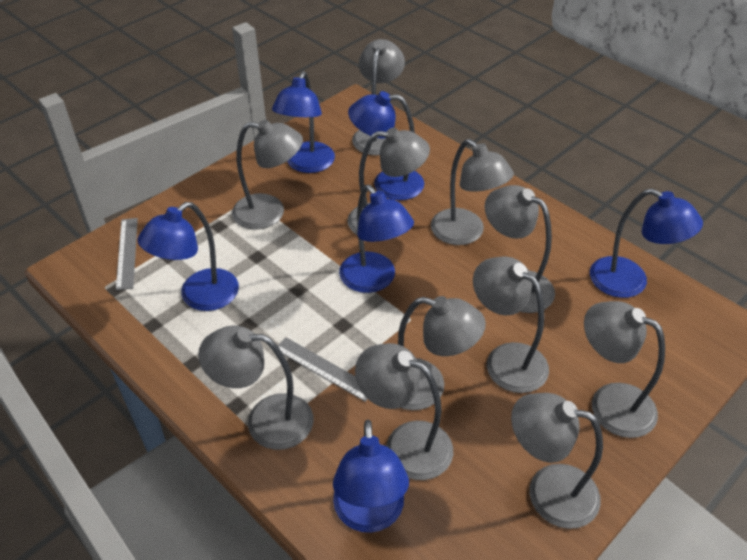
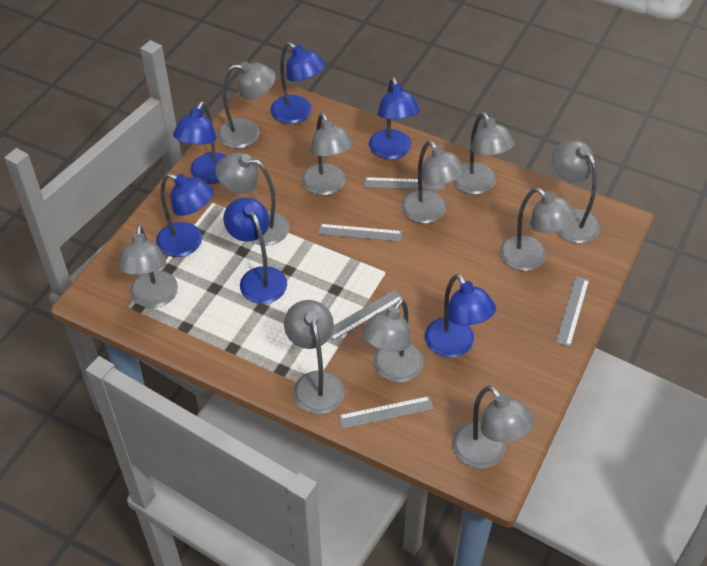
grey ruler: [116,218,138,290] [278,337,368,402] = 2 -> [318,224,402,242] [330,290,403,341] [339,396,434,429] [364,177,444,190] [556,276,589,347] = 5

